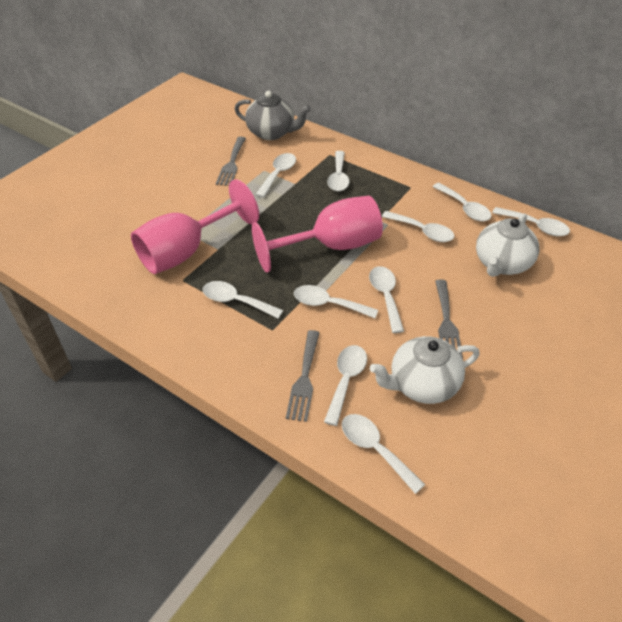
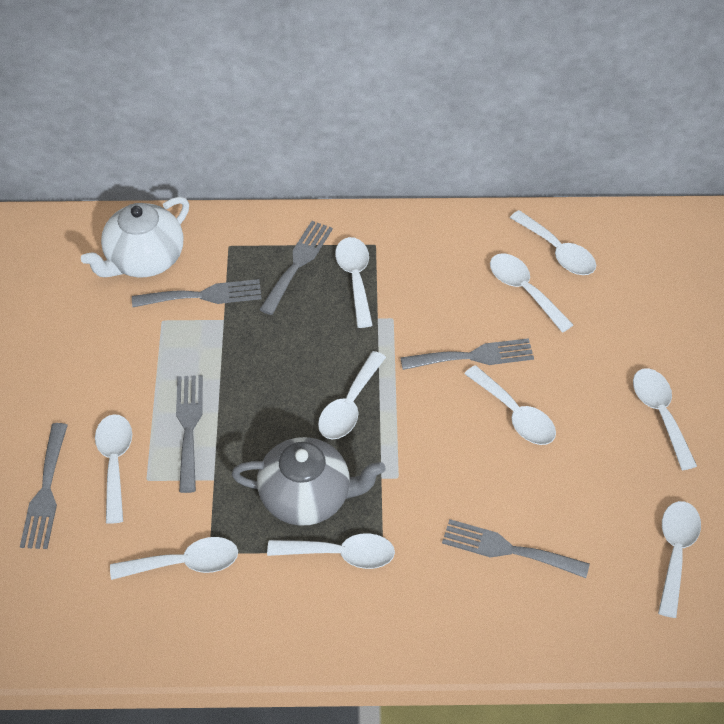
grey fork: [216,137,246,186] [286,330,320,422] [435,280,463,359] = 3 -> [20,423,68,549] [132,279,262,307] [176,375,203,493] [259,221,333,315] [400,338,534,370] [442,519,590,578] = 6
pink goblet: [131,179,259,274] [252,196,383,273] = 2 -> none = 0
white teapot: [370,336,480,404] [476,213,539,277] = 2 -> [81,197,189,278] = 1

